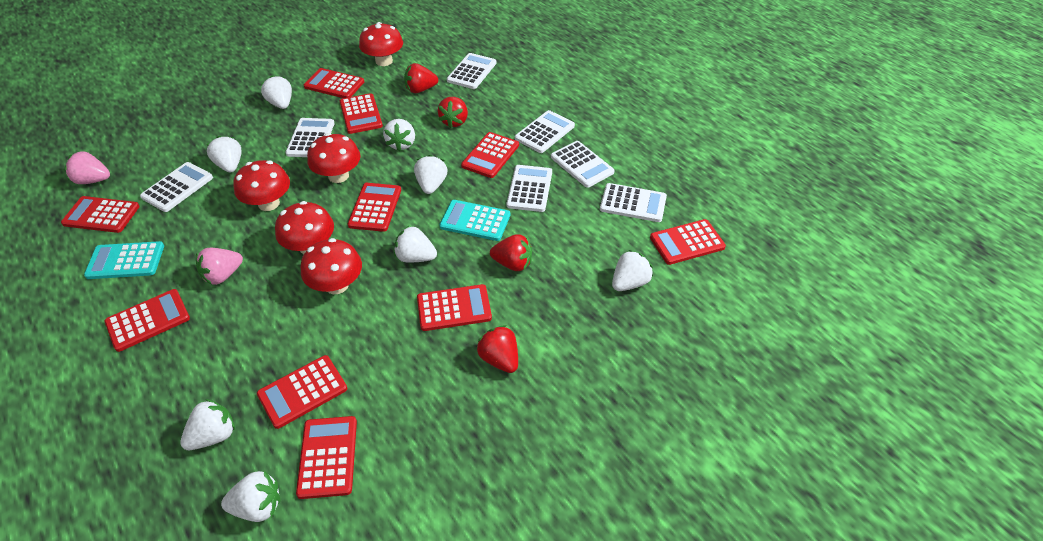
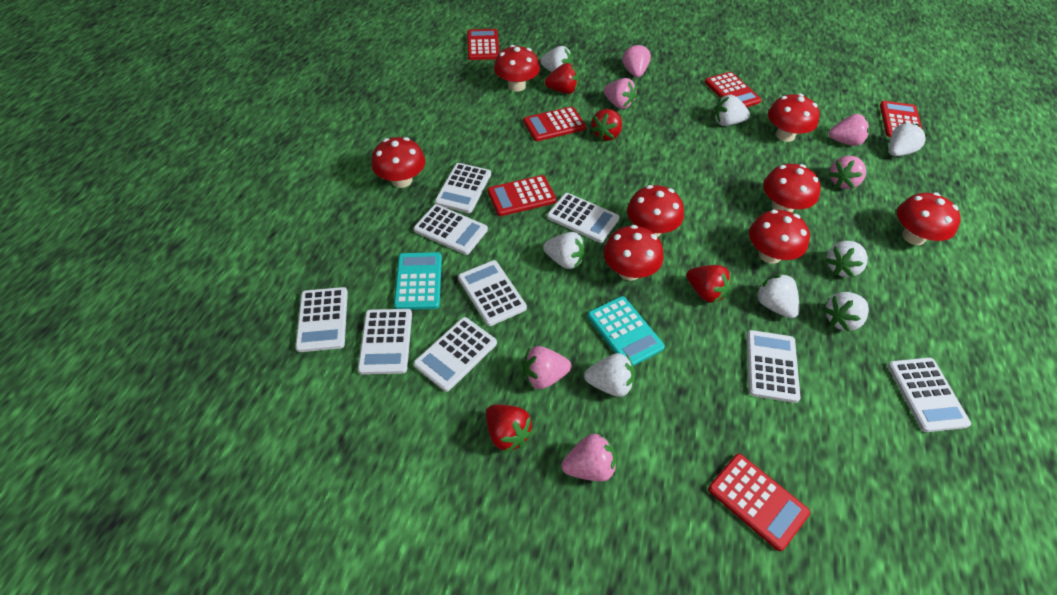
pink strawberry: [65,151,110,184] [196,248,243,285] = 2 -> [523,346,571,389] [561,433,616,482] [603,78,637,109] [622,43,651,78] [829,114,869,146] [829,156,866,189] = 6
red calculator: [61,196,140,233] [105,289,190,352] [257,355,347,429] [296,416,357,499] [304,68,364,98] [340,93,383,134] [348,183,401,232] [417,284,492,331] [461,132,519,178] [650,219,726,265] = 10 -> [467,29,500,60] [487,175,557,216] [523,107,586,141] [705,72,761,107] [708,454,810,551] [880,101,922,137] = 6
red mushroom: [234,160,290,211] [275,201,334,254] [300,238,362,294] [307,133,361,183] [359,22,403,66] = 5 -> [371,137,425,188] [494,45,540,91] [603,225,663,281] [627,185,684,237] [749,210,810,264] [763,164,821,213] [768,93,820,142] [897,192,961,245] = 8
white calculator: [140,162,213,212] [285,118,335,157] [447,53,496,89] [507,165,552,212] [515,110,575,153] [551,141,615,188] [600,183,667,222] = 7 -> [295,287,348,352] [358,309,412,375] [414,204,488,255] [414,317,497,392] [435,163,491,213] [458,260,527,326] [547,193,620,243] [747,330,801,403] [888,358,971,432] = 9

